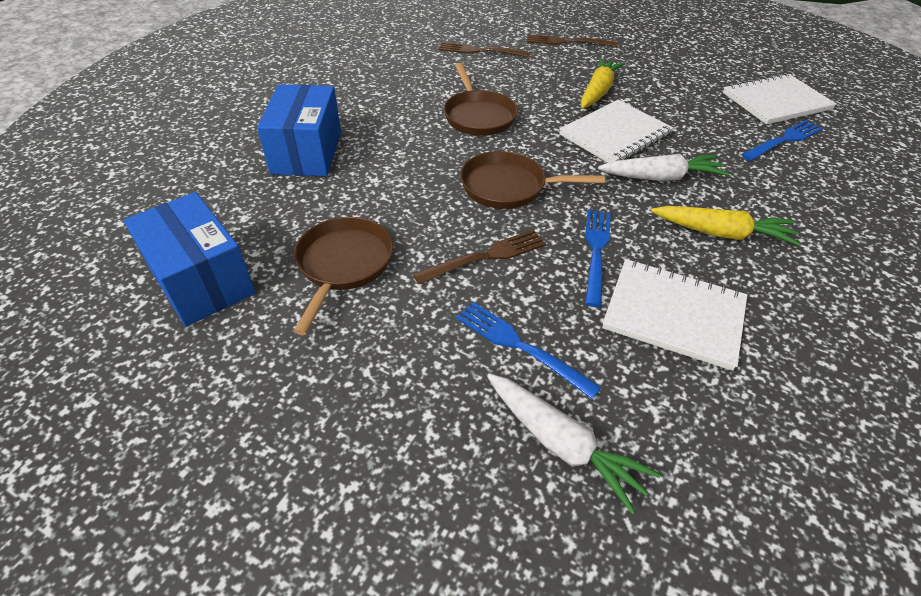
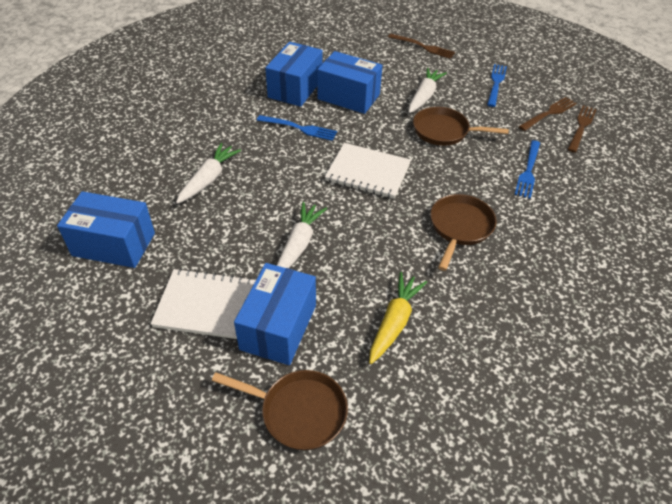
blue box: [124,192,255,327] [257,84,341,176] = 2 -> [57,191,155,268] [234,263,316,365] [265,42,323,107] [317,51,383,114] = 4
white carrot: [487,373,661,514] [598,154,729,181] = 2 -> [176,143,241,204] [276,202,327,268] [409,68,447,113] = 3
white notebook: [559,100,673,163] [602,259,747,371] [723,73,837,125] = 3 -> [150,268,256,339] [325,143,411,199] = 2
yellow carrot: [581,58,625,109] [651,206,801,246] = 2 -> [369,272,427,364] = 1

